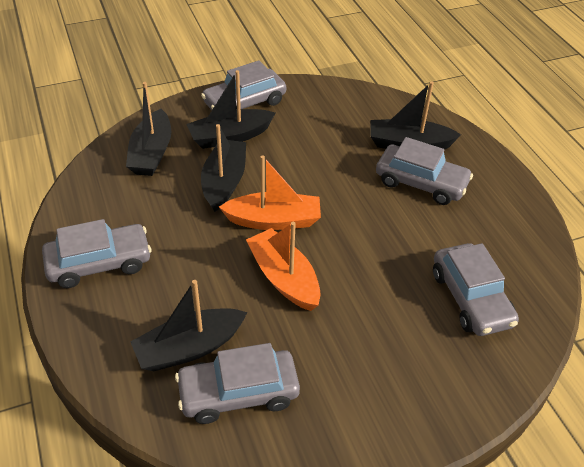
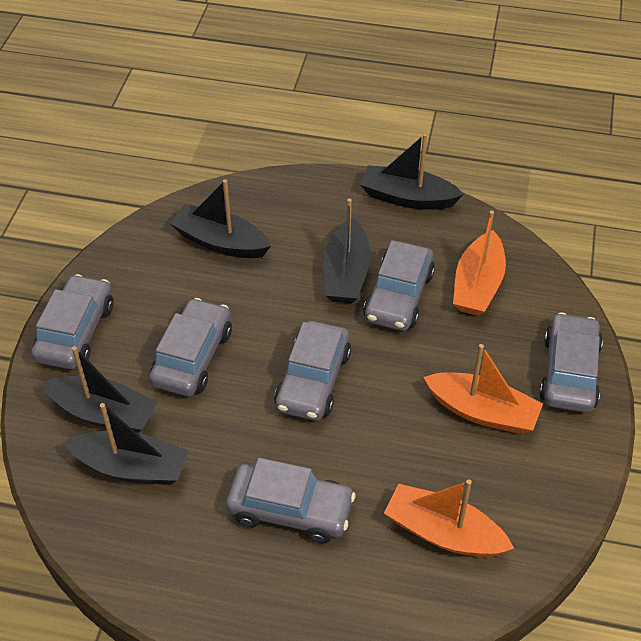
grey car: [42,219,151,288] [175,343,300,424] [201,60,286,110] [376,137,473,205] [433,243,519,336] = 5 -> [31,274,114,369] [149,298,232,396] [226,458,356,543] [274,321,351,421] [363,240,435,331] [539,312,603,413] = 6
orange boat: [219,155,321,230] [246,222,321,311] = 2 -> [384,479,514,557] [423,344,543,434] [453,210,506,316] = 3

